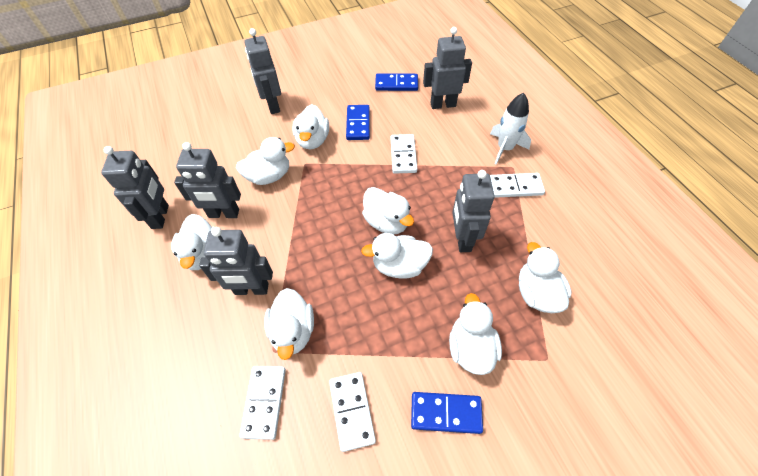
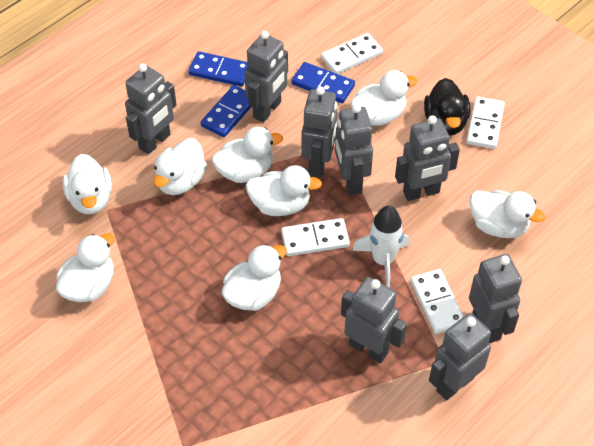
black duck: none = 0 -> [424,78,470,135] = 1
grey robot: [101,146,169,229] [174,142,241,218] [199,227,273,295] [244,28,281,114] [423,27,472,109] [452,170,495,252] = 6 -> [125,63,177,155] [244,31,288,123] [301,86,338,178] [335,104,373,195] [341,277,407,363] [395,115,460,201] [429,313,491,401] [469,254,522,343] = 8

